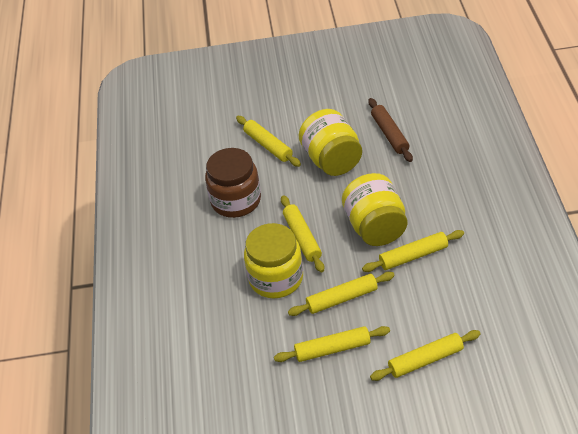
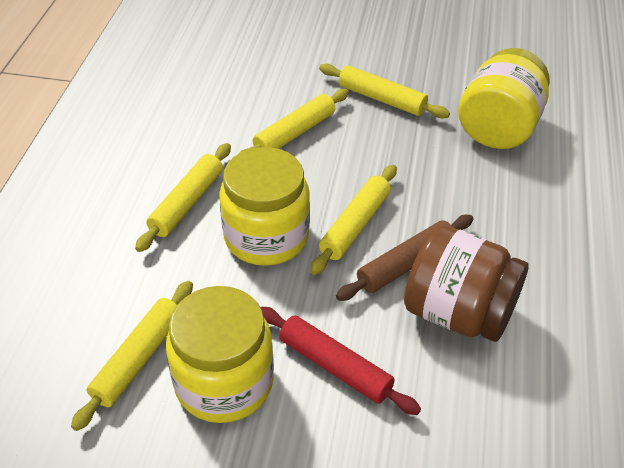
red rolling pin: none = 0 -> [260,307,421,415] = 1
yellow rolling pin: [236,116,301,167] [274,326,390,362] [281,195,324,272] [288,272,395,316] [362,230,464,272] [370,330,481,381] = 6 -> [71,281,193,431] [135,143,231,252] [239,89,349,153] [310,165,397,275] [319,64,450,118] = 5

